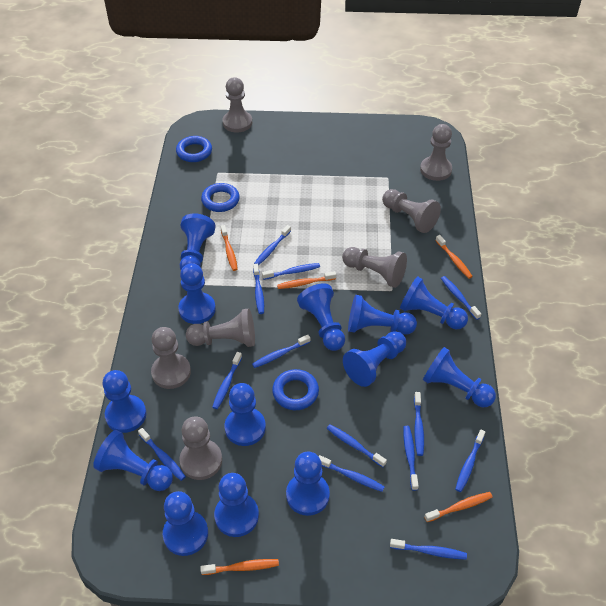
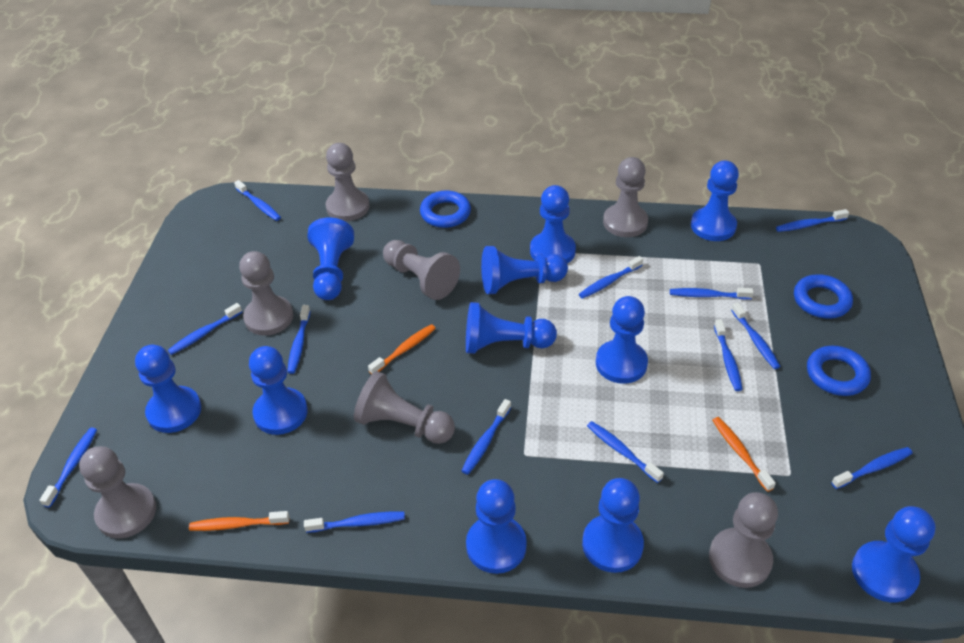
blue pawn: [93,430,173,491] [102,370,146,433] [163,491,208,556] [178,263,216,324] [180,213,216,270] [214,473,259,537] [225,383,266,446] [286,451,330,516] [297,283,345,351] [343,331,406,387] [348,295,417,335] [400,276,468,330] [423,347,496,407] = 13 -> [135,345,201,433] [249,346,308,435] [307,217,354,300] [466,302,557,354] [466,479,527,574] [481,246,568,294] [530,185,576,264] [582,478,644,573] [596,296,648,384] [691,160,739,241] [852,506,935,602] = 11
orange toothbrush: [200,559,279,575] [221,225,238,271] [277,271,336,289] [424,492,493,522] [435,235,473,279] = 5 -> [189,511,289,531] [368,324,436,374] [712,417,776,492] = 3

